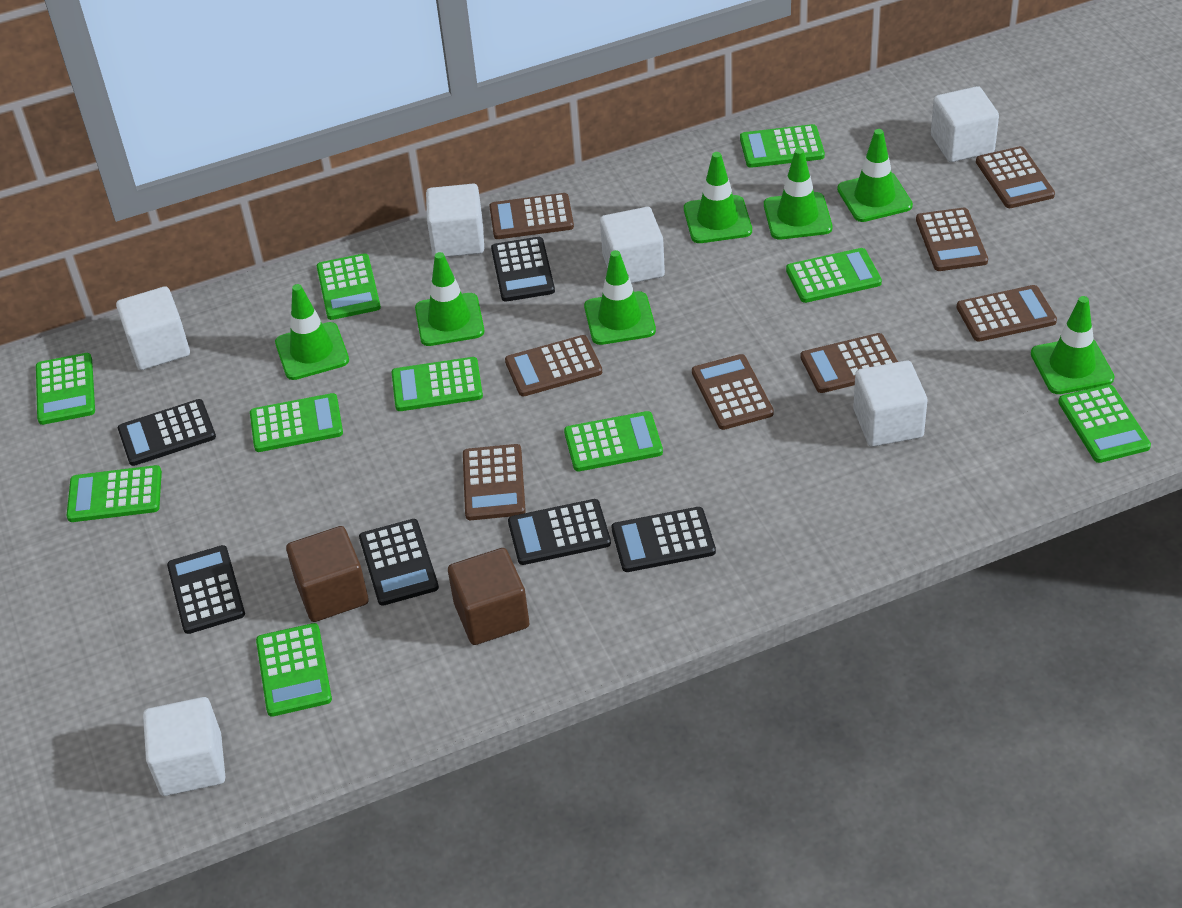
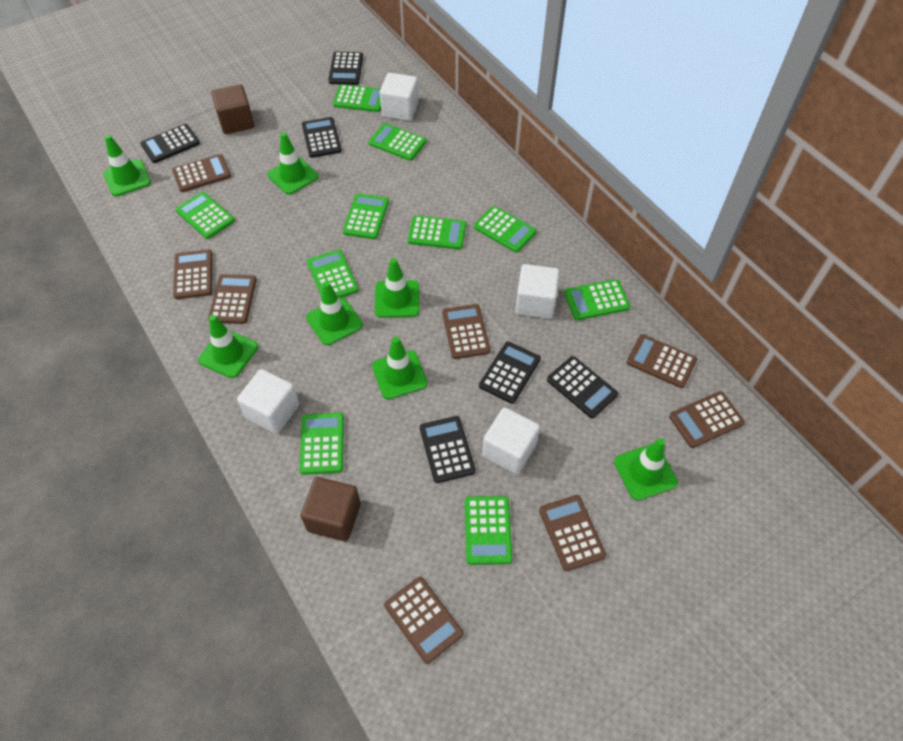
white cube: [116,286,190,370] [143,697,225,796] [426,184,484,257] [600,207,665,283] [853,360,927,447] [931,86,999,162] = 6 -> [237,369,299,434] [380,73,419,121] [482,407,540,474] [515,264,559,319] = 4

